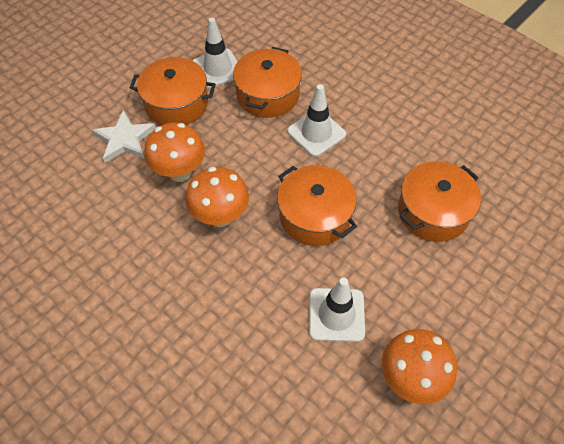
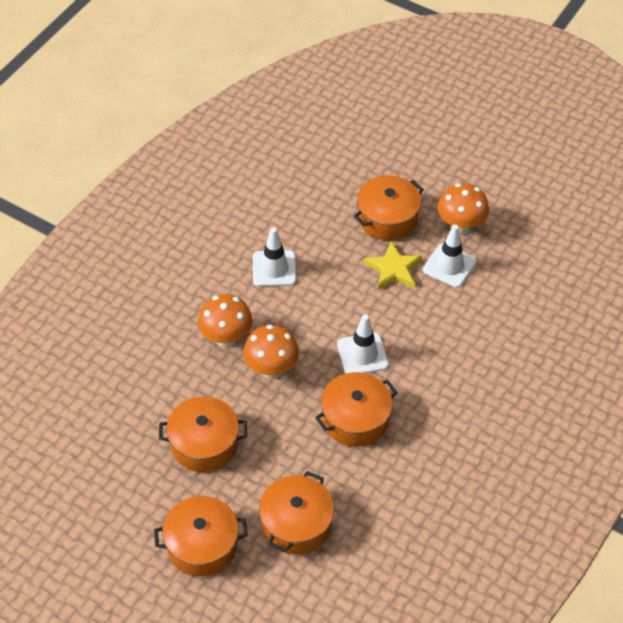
orange pot: [130,57,216,125] [233,47,302,118] [277,165,357,246] [398,161,481,242] = 4 -> [154,496,248,577] [159,396,247,472] [259,471,334,555] [315,372,398,447] [354,175,424,240] = 5
white star: [92,110,156,163] = 1 -> none = 0
yellow star: none = 0 -> [364,241,422,290] = 1

